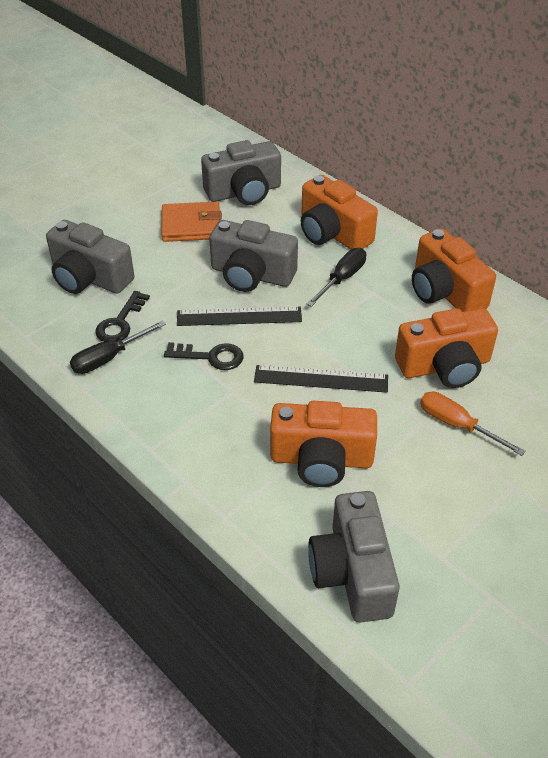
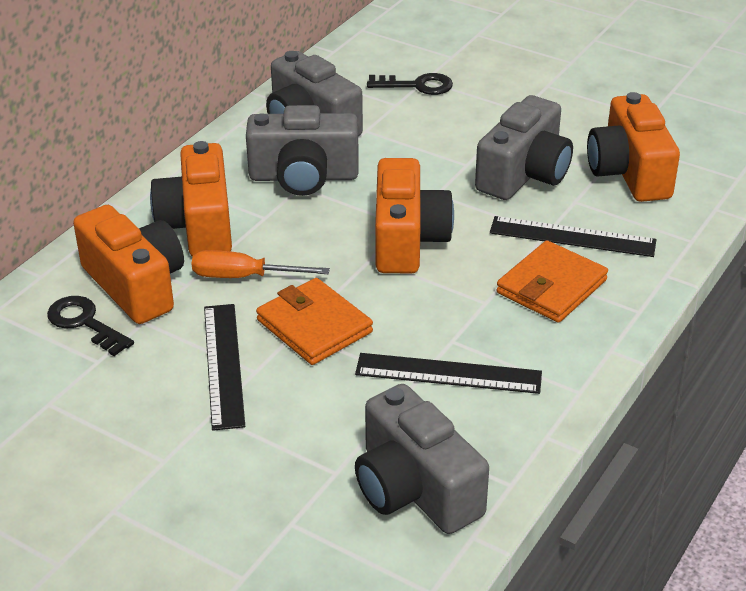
black ruler: [177,306,302,326] [254,365,388,393] = 2 -> [204,304,245,431] [355,353,542,394] [490,216,657,257] = 3
black screwdriver: [70,320,166,374] [307,248,366,307] = 2 -> none = 0
orange wallet: [161,202,222,242] = 1 -> [256,278,373,365] [496,240,608,323] = 2

